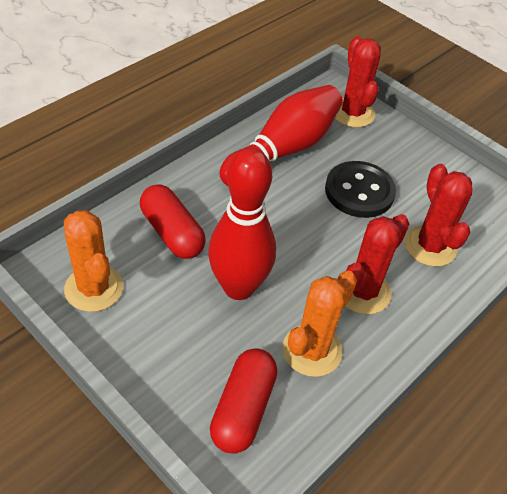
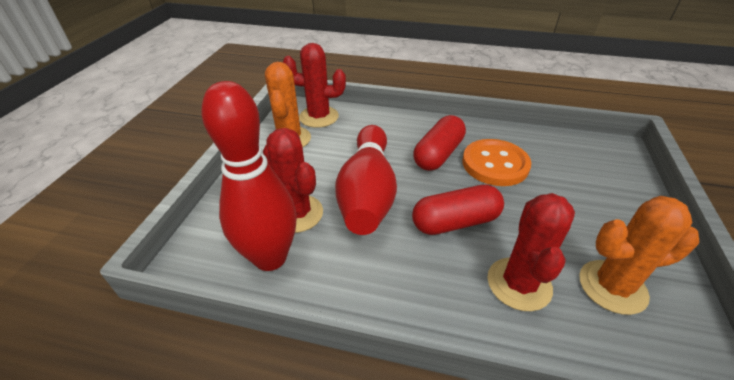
black button: [325,161,396,218] = 1 -> none = 0
orange button: none = 0 -> [462,139,531,186] = 1

